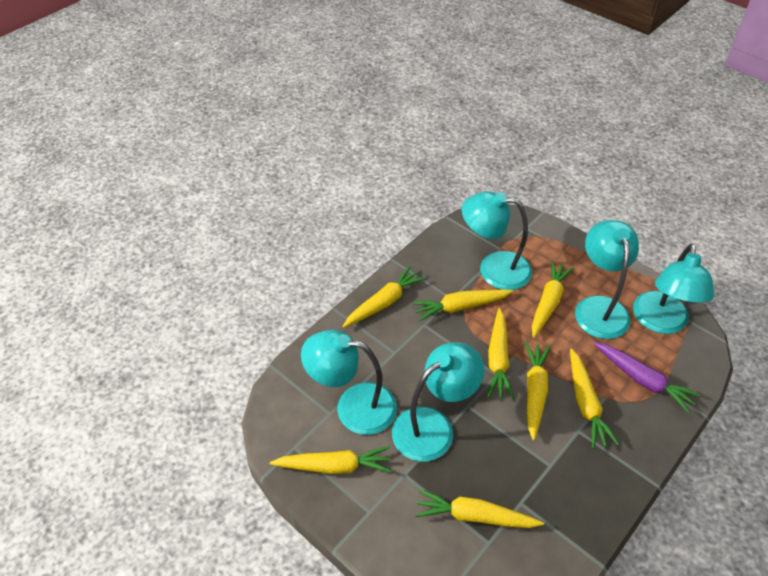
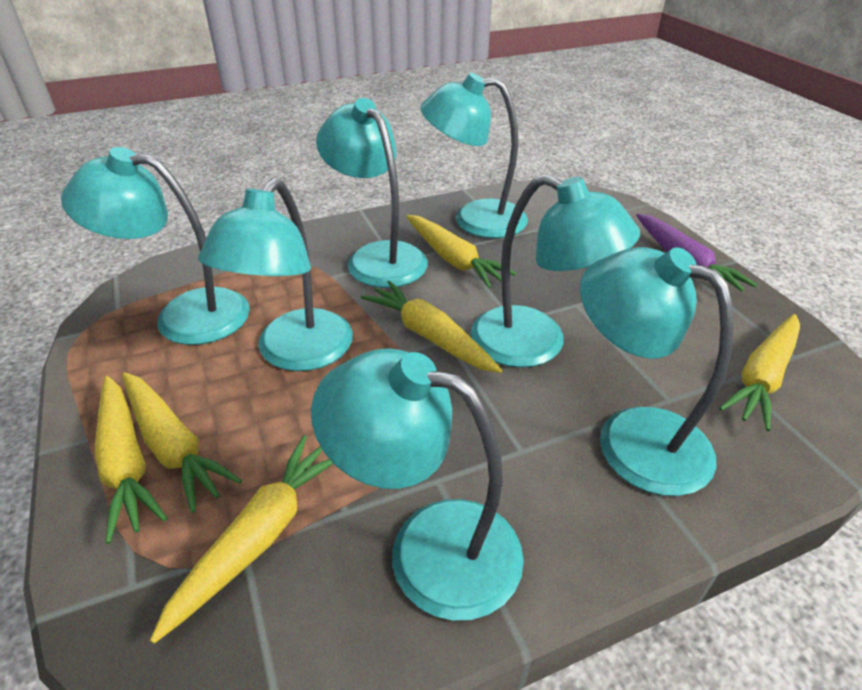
turquoise lamp: [301,330,397,435] [392,342,484,462] [462,191,532,290] [575,220,639,339] [633,244,714,334] = 5 -> [61,147,250,345] [198,178,353,371] [311,348,524,621] [316,98,428,288] [421,73,528,238] [471,174,640,367] [580,247,734,496] = 7
yellow carrot: [270,446,391,474] [342,266,426,328] [412,289,513,321] [415,489,544,528] [487,308,514,399] [525,342,551,441] [532,260,574,338] [570,349,619,449] = 8 -> [95,376,167,544] [122,372,242,513] [150,435,334,644] [361,281,502,373] [406,215,516,288] [719,314,800,431] = 6

